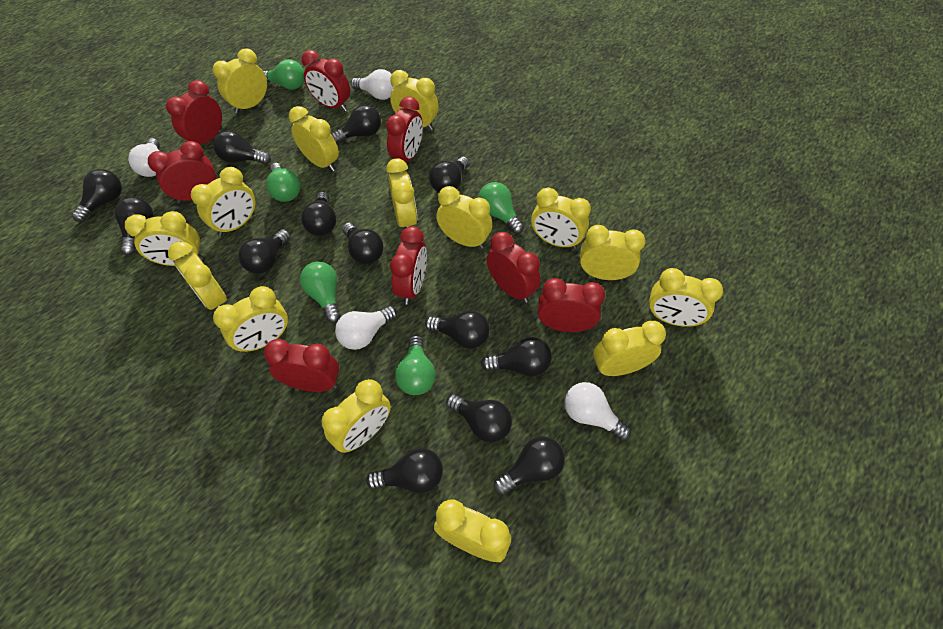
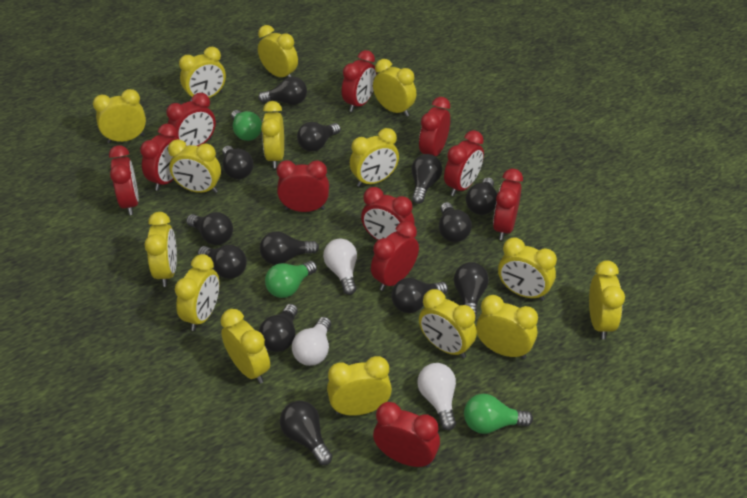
green light bulb: [263,59,304,90] [266,163,300,202] [300,261,341,323] [395,335,436,395] [478,182,524,234] = 5 -> [231,110,262,141] [265,261,317,298] [464,394,533,434] = 3
red clock: [148,141,216,203] [166,80,222,144] [264,339,339,392] [302,50,350,111] [386,97,423,162] [390,226,427,305] [487,232,541,303] [538,278,605,332] = 8 -> [109,146,139,215] [140,124,177,191] [166,93,216,146] [277,160,329,212] [342,50,377,112] [361,187,415,240] [371,221,419,291] [373,402,440,468] [419,97,450,156] [444,130,484,196] [493,169,523,240] = 11
white light bulb: [128,138,160,177] [335,306,397,350] [351,69,395,100] [565,382,631,441] = 4 -> [292,317,331,366] [323,239,357,295] [417,363,456,430] = 3

